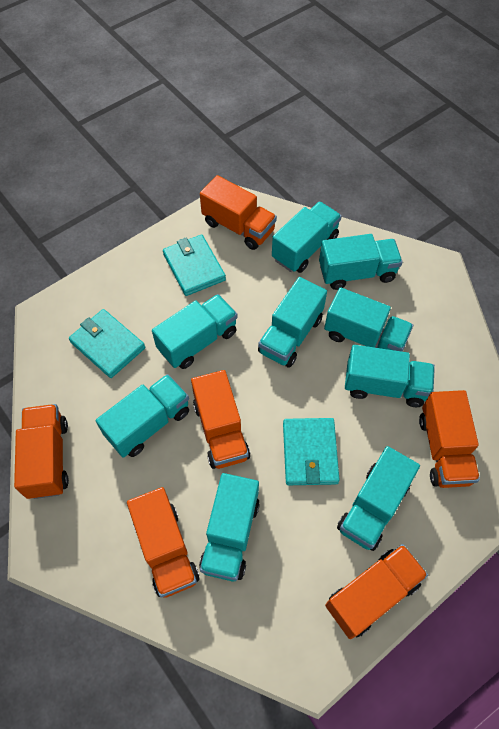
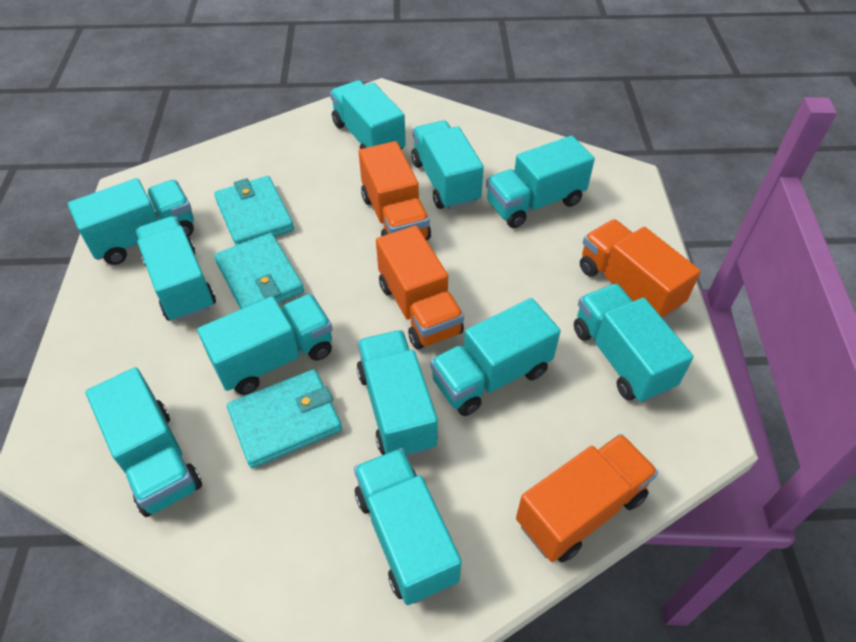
orange truck: [14,404,69,499] [127,487,199,598] [191,370,250,469] [200,175,277,250] [325,544,428,639] [419,390,480,488] = 6 -> [359,141,431,240] [376,225,464,350] [516,434,658,563] [580,219,701,319] = 4
turquoise truck: [96,374,189,458] [152,294,238,369] [199,473,260,582] [258,277,327,368] [272,201,342,273] [319,234,403,290] [324,287,413,352] [337,446,420,551] [345,345,435,407] = 9 -> [68,178,194,265] [85,367,202,517] [136,216,216,322] [197,294,333,395] [330,80,406,149] [354,448,462,605] [357,330,438,457] [411,121,484,210] [430,298,561,416] [486,136,595,228] [574,284,694,403] = 11

